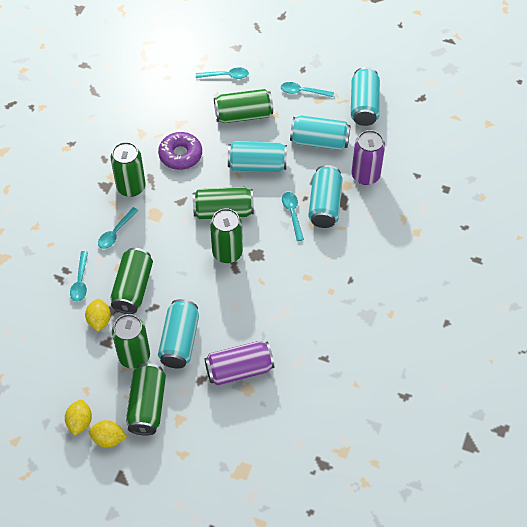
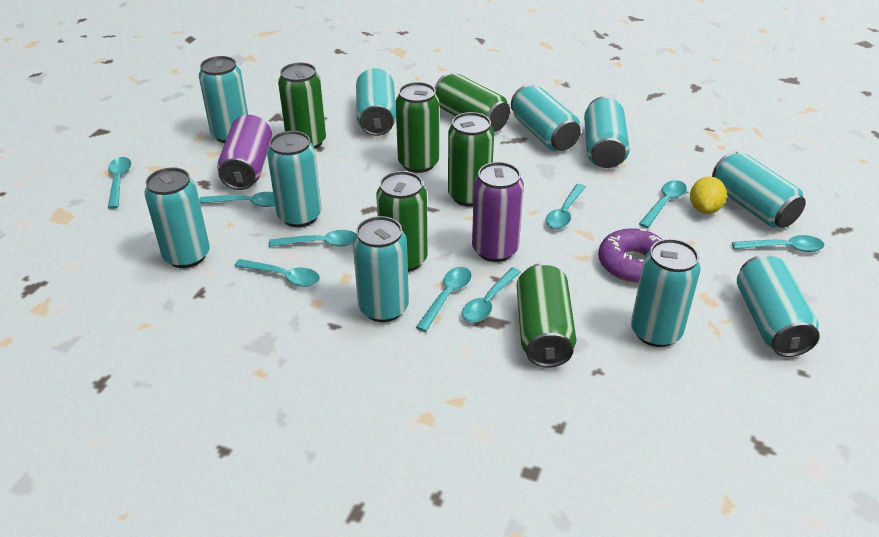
green can: [110,248,153,314] [111,142,146,197] [112,314,150,369] [126,363,166,435] [193,187,254,219] [210,208,243,263] [214,89,273,123] = 7 -> [278,62,326,149] [376,171,428,272] [396,82,439,173] [435,73,510,132] [448,112,494,207] [517,263,576,367] = 6
turquoise can: [158,299,199,368] [228,141,287,172] [290,115,351,150] [308,165,343,228] [351,67,380,126] = 5 -> [144,167,210,268] [199,56,248,143] [267,131,322,227] [353,216,409,322] [356,68,396,136] [511,85,581,151] [584,96,630,168] [631,239,701,347] [712,151,806,228] [737,255,820,357] = 10
turquoise spoon: [70,251,88,301] [98,207,139,249] [196,67,249,79] [281,82,334,97] [282,192,304,241] = 5 -> [108,157,131,209] [199,192,275,207] [235,259,320,287] [269,230,356,247] [416,267,472,332] [462,268,521,322] [546,184,586,229] [639,180,687,228] [732,235,824,252] = 9
yellow lemon: [65,400,92,436] [85,299,111,331] [89,420,127,448] = 3 -> [690,176,727,214] = 1

